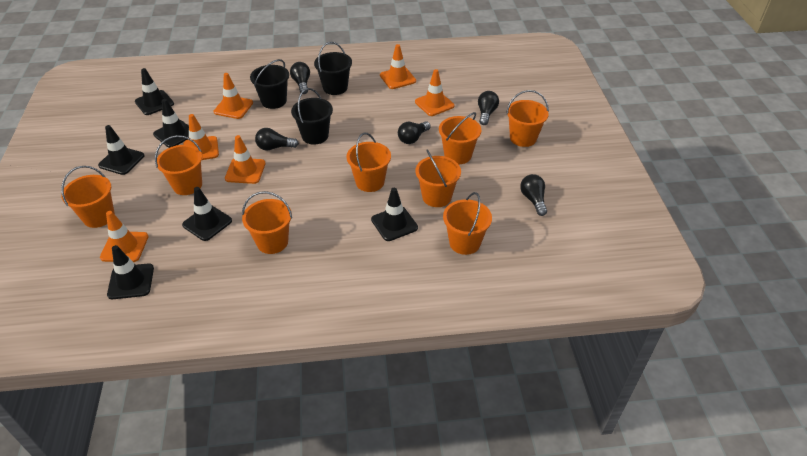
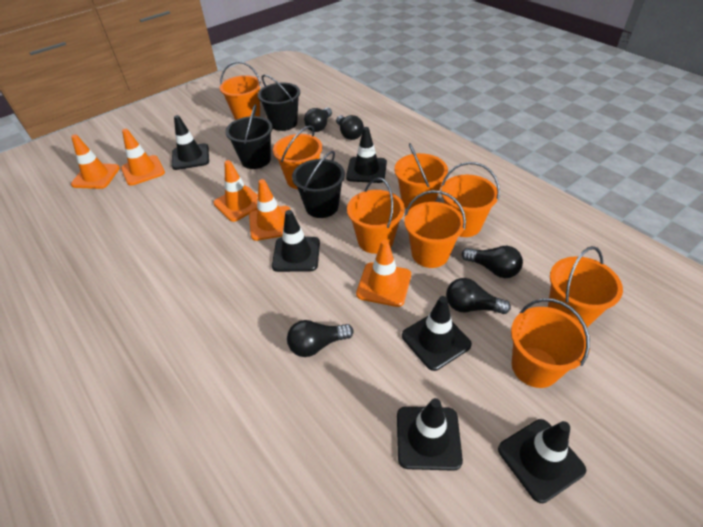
orange traffic cone: [100,211,149,262] [183,114,219,160] [214,73,253,119] [225,135,266,184] [380,44,416,89] [415,69,454,116] = 6 -> [71,134,120,189] [121,129,165,186] [214,160,258,222] [249,179,290,241] [356,240,411,307] = 5

